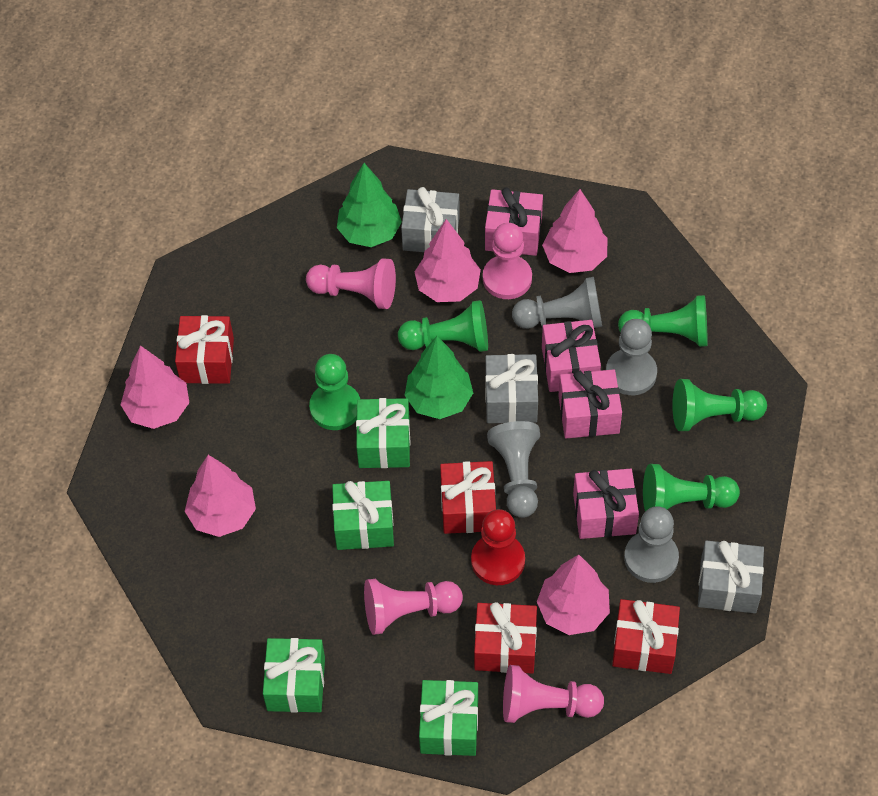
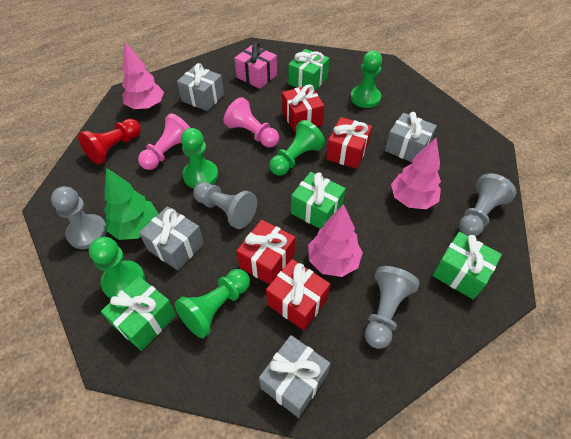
green tree: [337,163,402,247] [404,336,473,419] = 2 -> [104,168,158,240] = 1
grey gift: [401,187,460,252] [485,354,538,423] [698,540,764,613] = 3 -> [139,206,204,271] [177,63,224,111] [259,335,330,418] [385,112,437,163] = 4
pink gift: [485,187,543,256] [542,320,601,392] [558,369,622,438] [573,469,639,539] = 4 -> [235,42,277,89] = 1
pink pawn: [306,259,396,309] [364,579,463,635] [483,223,532,299] [503,665,604,723] = 4 -> [138,113,190,170] [224,97,279,147] = 2
pink tree: [121,345,189,429] [185,455,256,537] [414,219,481,302] [537,554,610,635] [542,189,607,273] = 5 -> [122,42,164,110] [308,204,363,277] [391,138,441,209] = 3

